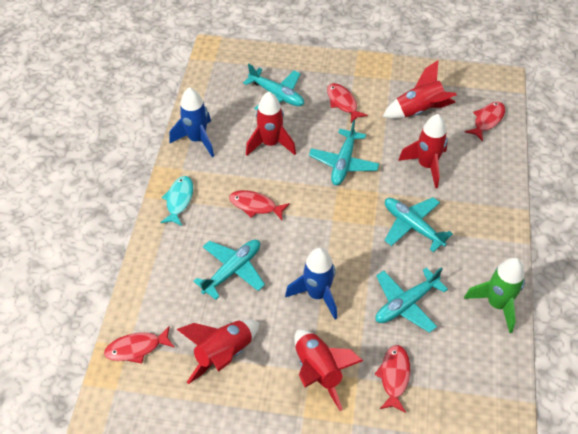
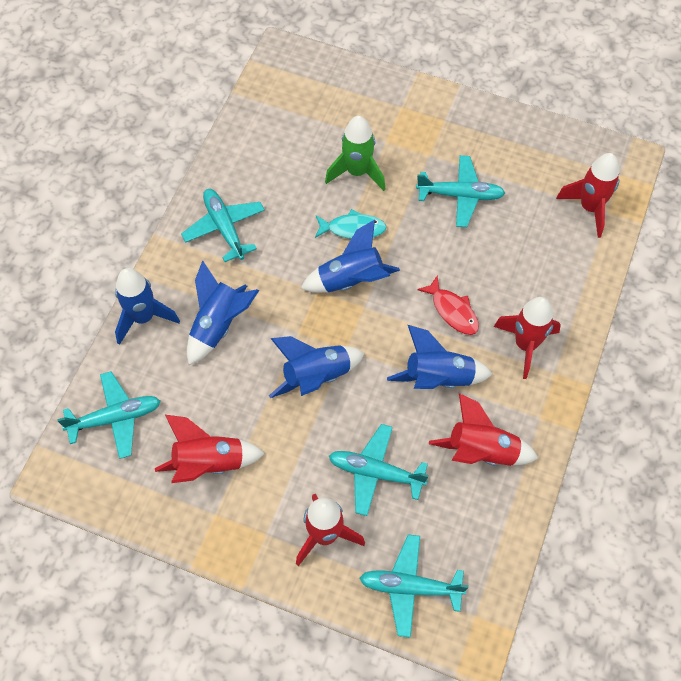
blue rocket: [169,87,214,157] [285,247,337,319] = 2 -> [115,268,180,345] [187,260,259,365] [269,336,365,398] [300,220,400,293] [387,325,493,389] = 5
red fish: [104,326,175,364] [229,190,290,220] [327,83,368,123] [374,345,410,413] [465,102,505,141] = 5 -> [417,275,479,335] = 1

